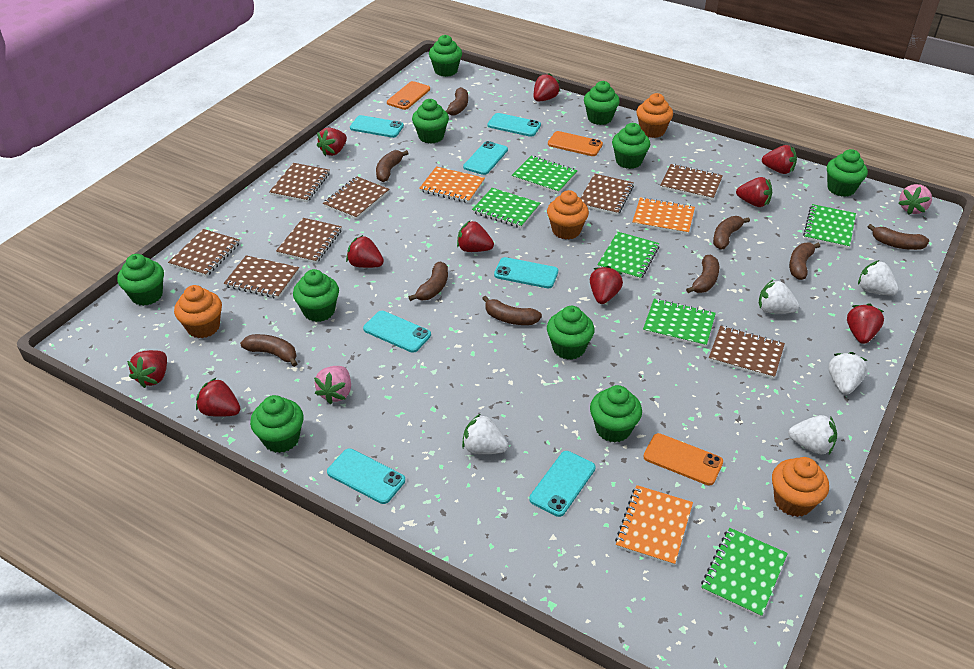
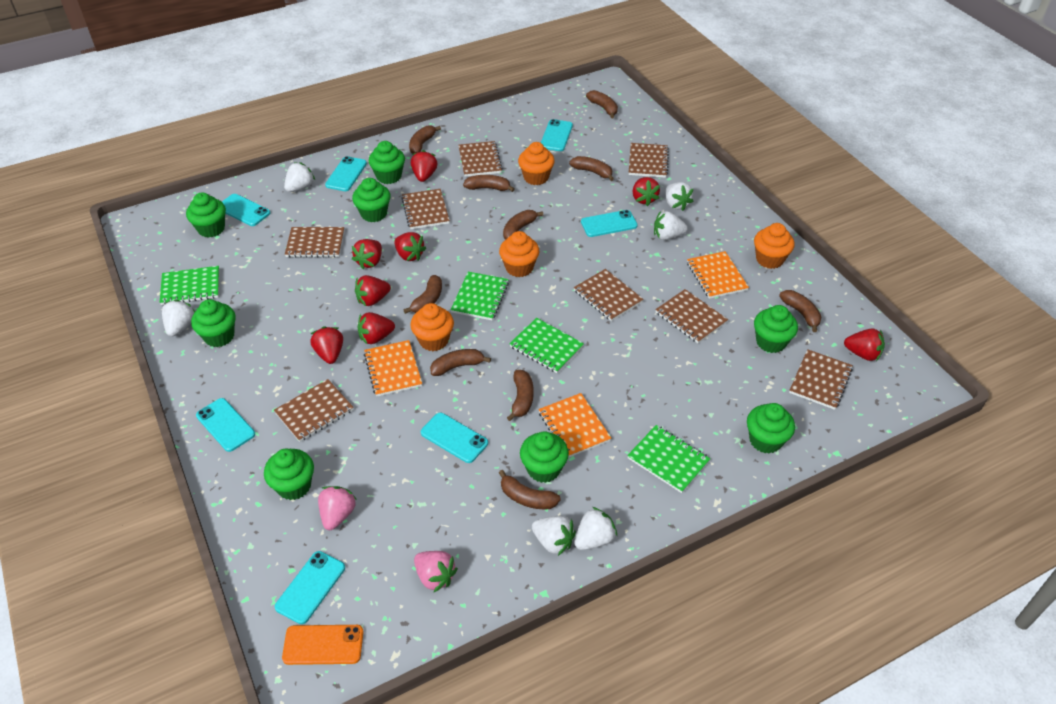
brown banana: [240,334,298,367] [376,150,409,182] [409,261,448,301] [446,87,468,116] [482,296,542,325] [686,255,719,293] [713,216,750,249] [789,242,820,280] [868,224,929,250] = 9 -> [404,275,442,314] [409,126,441,154] [430,349,491,376] [463,175,515,192] [499,470,561,509] [503,210,543,239] [507,370,534,421] [569,156,614,181] [586,90,618,118] [779,290,821,332] = 10
green cupcake: [117,254,164,306] [250,395,304,453] [293,269,339,322] [412,99,449,144] [429,35,462,77] [547,306,595,360] [584,81,620,125] [590,385,642,442] [612,123,650,169] [827,149,868,197] = 10 -> [186,192,226,238] [191,299,236,347] [264,449,314,500] [352,178,391,222] [369,141,405,184] [520,431,569,483] [747,403,795,454] [754,305,798,353] = 8
green notebook: [472,188,540,228] [512,156,577,194] [597,232,659,280] [643,299,716,347] [701,528,788,618] [803,204,856,249] = 6 -> [160,266,219,305] [451,272,509,320] [509,318,584,373] [627,425,710,493] = 4
orange phone: [387,81,430,110] [548,131,603,156] [643,433,723,486] = 3 -> [282,625,363,665] = 1
red strawberry: [127,350,167,388] [196,377,241,417] [317,127,347,156] [346,235,384,268] [457,220,494,252] [534,73,560,102] [590,266,623,304] [736,177,772,207] [762,145,797,174] [847,303,884,344] = 10 -> [310,326,343,364] [352,239,382,269] [355,275,391,306] [358,312,395,344] [394,232,426,261] [411,150,437,182] [633,177,660,206] [844,328,885,361] = 8
white strawberry: [462,414,508,454] [759,279,799,314] [788,415,837,454] [828,352,868,395] [858,260,899,296] = 5 -> [162,300,195,337] [284,162,315,192] [532,516,576,556] [574,507,617,550] [654,211,687,240] [665,182,693,211] = 6

